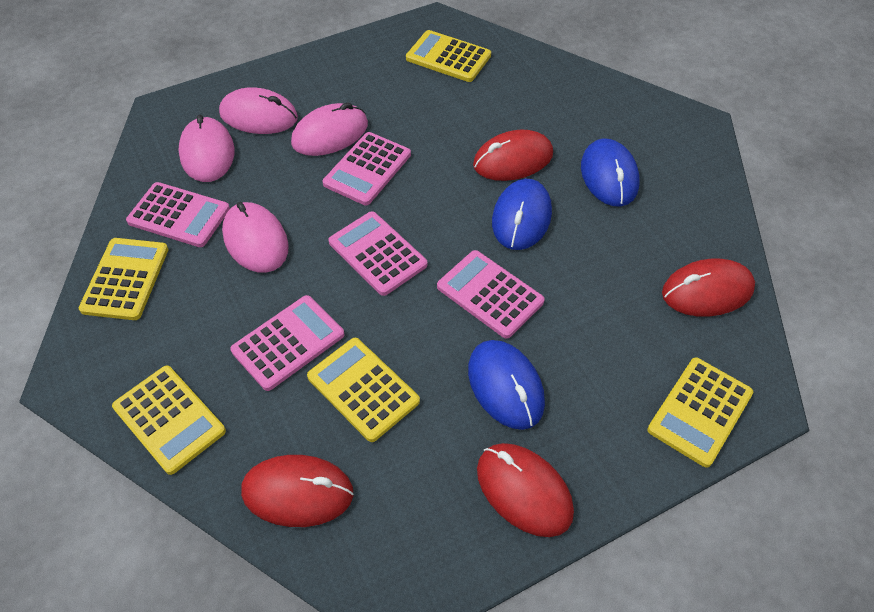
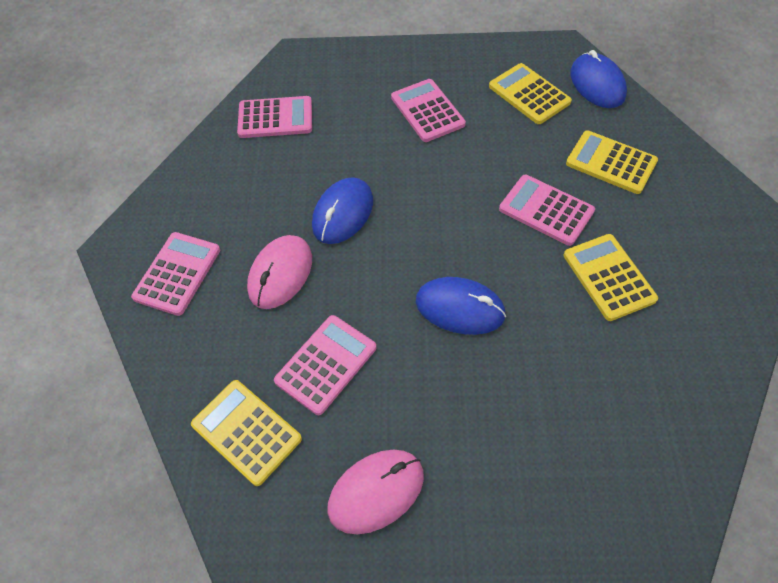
pink mouse: [178,115,234,182] [219,87,298,134] [222,202,289,273] [291,103,368,156] = 4 -> [247,235,312,309] [327,450,424,534] = 2
red mouse: [241,455,354,527] [473,130,553,181] [477,443,574,537] [662,259,755,317] = 4 -> none = 0
yellow calculator: [79,238,168,320] [112,366,226,475] [307,338,420,442] [406,30,491,82] [647,358,753,468] = 5 -> [191,380,302,486] [489,63,572,124] [564,234,658,321] [566,130,658,194] = 4

